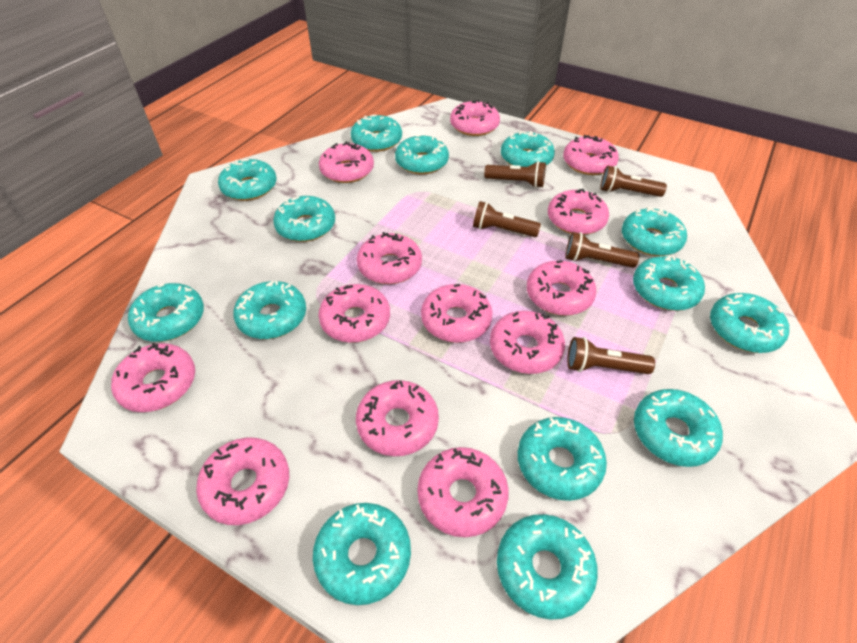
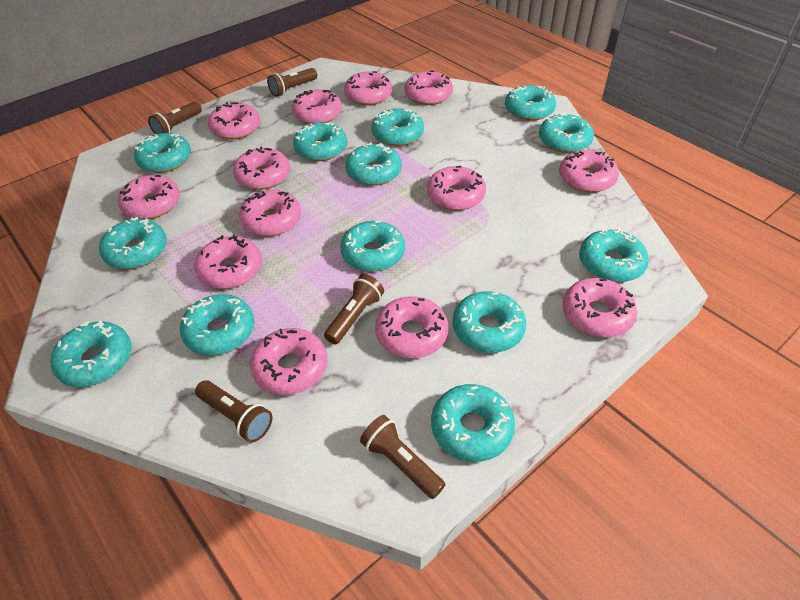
turquoise donut: [128,283,204,342] [218,159,276,201] [233,280,306,339] [273,196,335,242] [313,503,411,605] [351,115,402,152] [395,135,449,174] [497,514,598,620] [501,131,555,167] [518,417,607,501] [622,207,687,256] [633,256,705,311] [634,389,723,467] [710,293,789,353] = 14 -> [50,321,131,387] [99,217,167,269] [134,133,191,173] [180,294,254,355] [293,122,347,161] [340,221,405,272] [345,142,402,186] [371,108,424,146] [431,384,515,462] [453,291,526,353] [505,85,556,120] [539,113,594,153] [579,228,649,282] = 13

